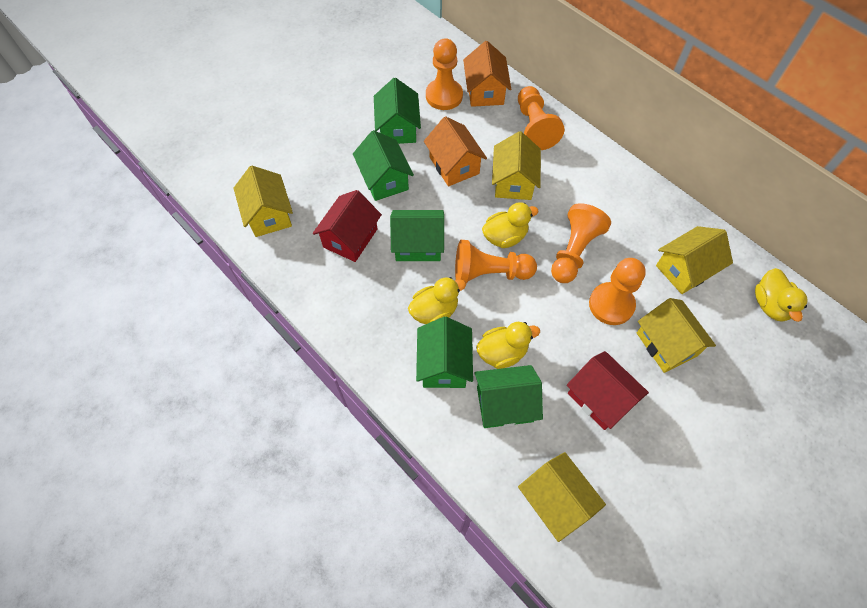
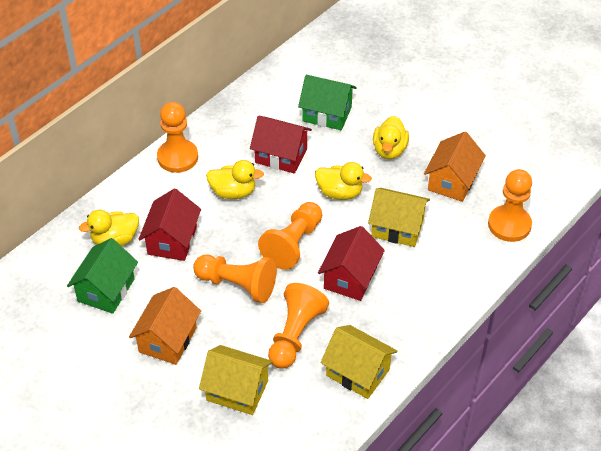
green house: [353,130,414,201] [374,78,421,144] [390,210,444,261] [416,317,473,388] [474,365,543,428] = 5 -> [67,238,138,314] [298,75,357,130] = 2
red house: [313,190,382,262] [567,351,649,430] = 2 -> [139,189,201,261] [250,116,312,174] [318,226,385,301] = 3
yellow house: [233,166,293,237] [492,131,541,200] [518,452,606,542] [637,298,716,373] [656,226,733,294] = 5 -> [199,345,273,415] [321,325,397,399] [368,188,430,247] = 3

